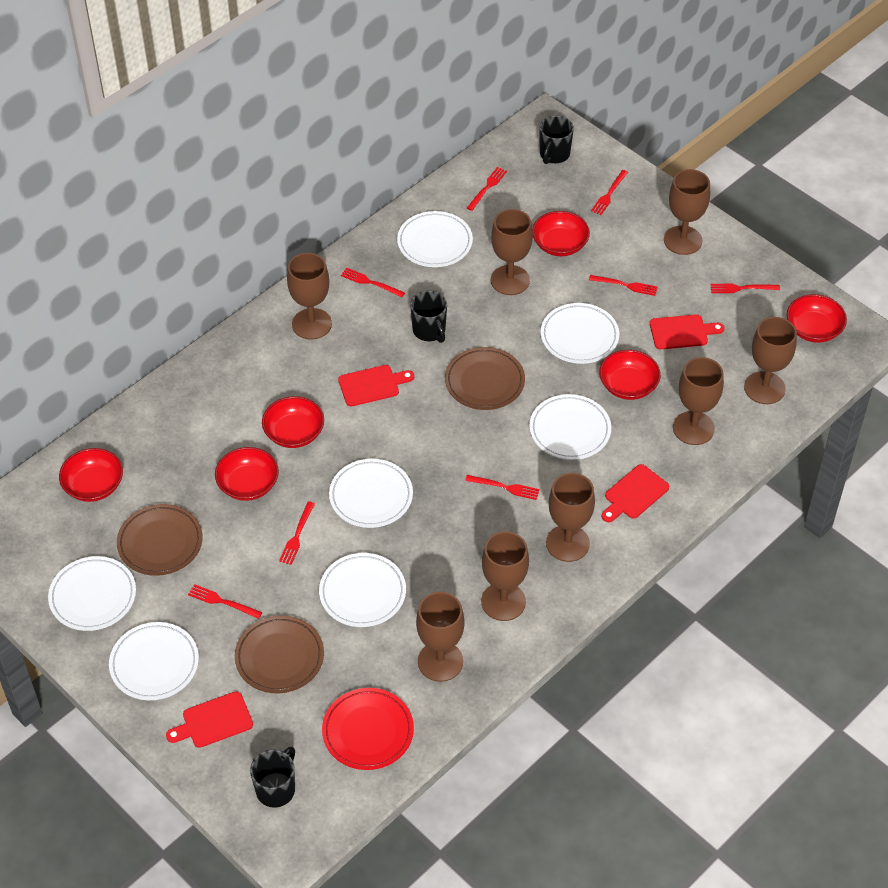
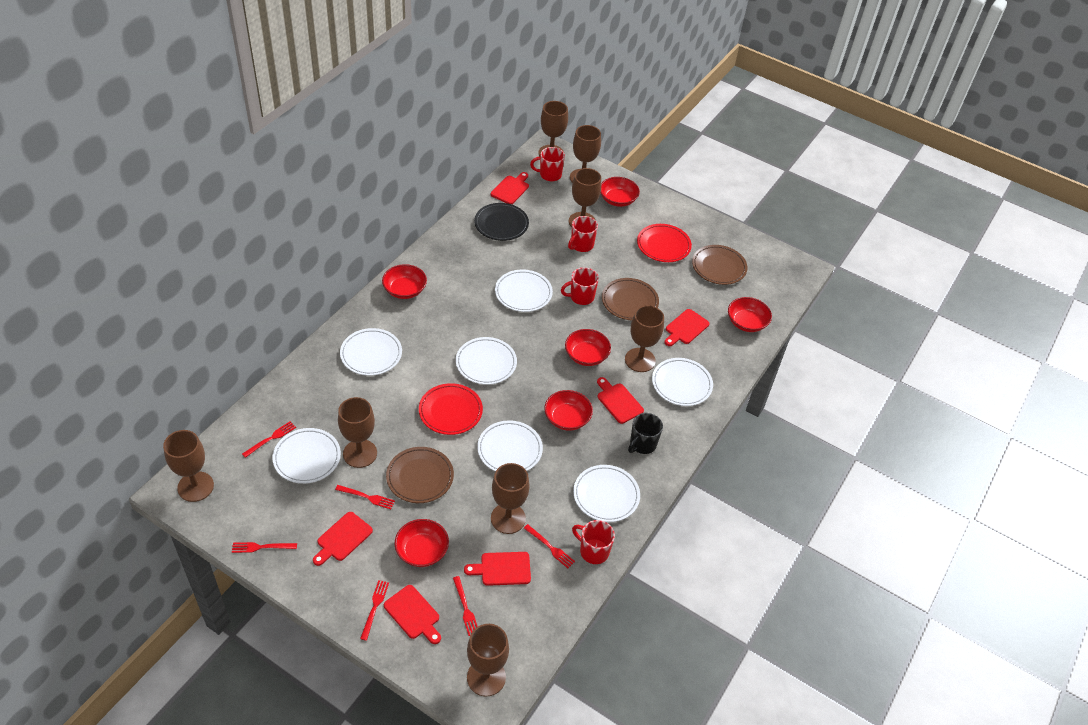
black mug: [250,747,295,808] [410,291,447,343] [539,116,574,164] = 3 -> [628,413,663,454] = 1
black plate: none = 0 -> [474,203,529,241] = 1
red cutting board: [166,691,253,748] [338,365,414,406] [602,464,669,522] [650,314,724,349] = 4 -> [313,512,373,566] [384,585,441,644] [464,552,531,586] [491,172,529,204] [597,377,644,424] [664,309,710,346] = 6
red fork: [188,584,262,619] [279,501,315,565] [341,268,405,297] [465,475,540,500] [467,167,507,211] [589,275,658,296] [591,170,628,215] [710,284,780,293] = 8 -> [232,542,297,553] [242,421,296,458] [335,485,395,509] [360,580,389,641] [453,576,478,636] [524,524,575,568] = 6
red mug: none = 0 -> [530,147,565,181] [561,267,599,305] [568,216,598,252] [572,520,615,564] = 4
red plate: [322,688,414,770] = 1 -> [419,383,483,435] [637,224,692,262] = 2

